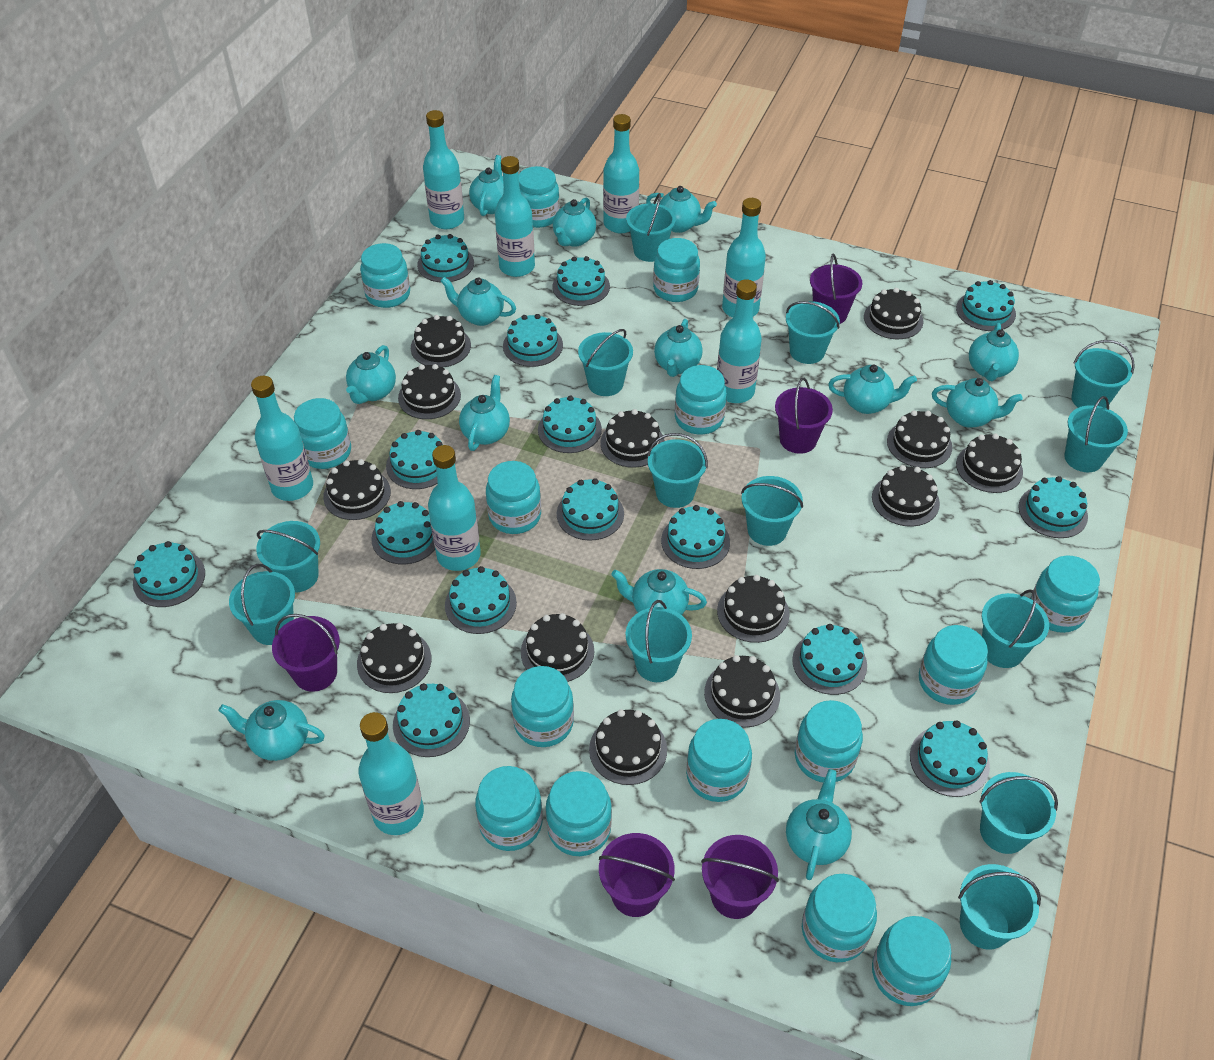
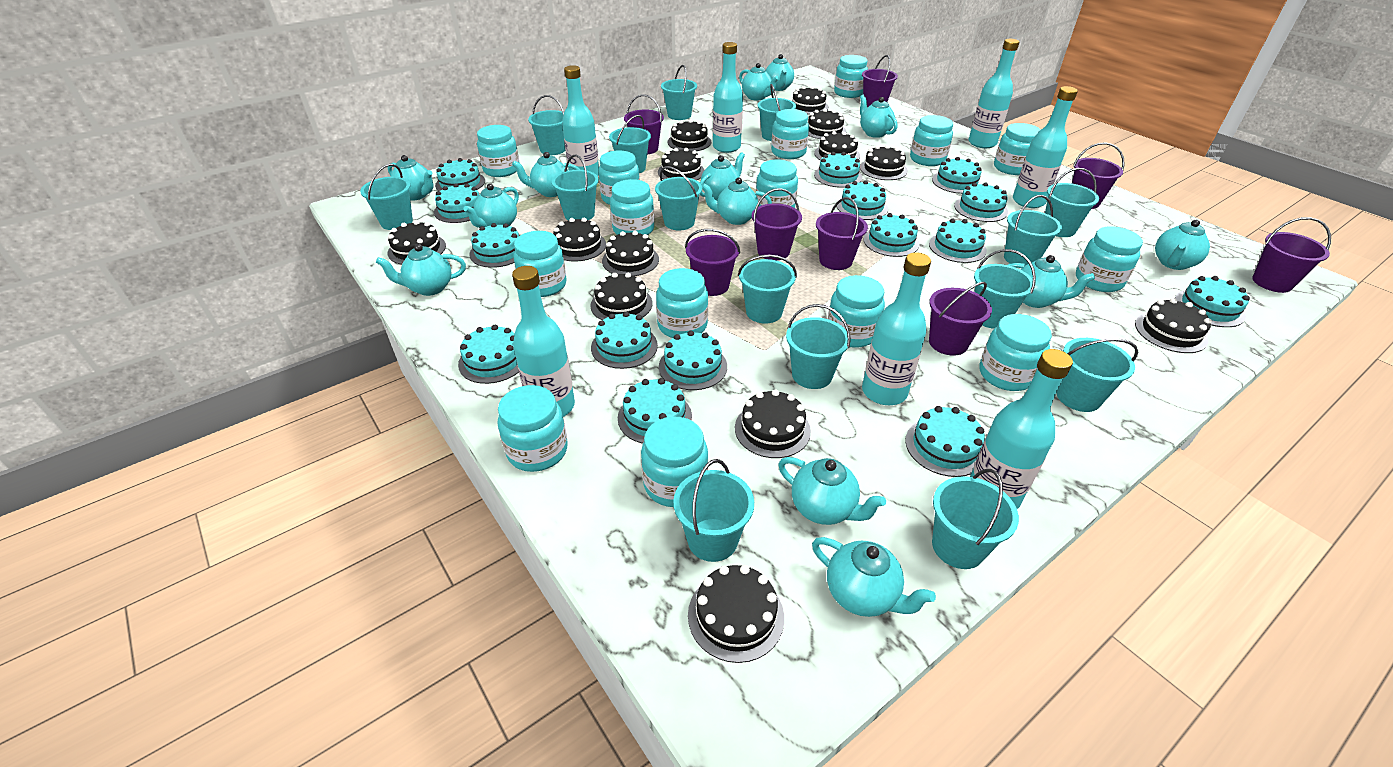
purple bucket: [272,614,340,692] [599,833,675,917] [701,835,779,919] [775,378,833,454] [810,254,863,324] = 5 -> [624,95,664,154] [685,229,740,296] [752,188,802,260] [816,197,868,270] [862,55,898,107] [929,282,992,356] [1072,142,1125,209] [1252,217,1331,293] = 8
turquoise bottle: [251,376,313,501] [359,712,424,835] [423,110,464,229] [428,445,481,571] [495,156,535,277] [603,114,639,233] [717,279,762,403] [722,198,766,318] = 8 -> [512,266,575,417] [562,65,599,176] [713,42,743,153] [862,252,931,405] [968,39,1019,148] [970,349,1073,509] [1013,86,1078,208] = 7
turquoise bucket: [229,564,295,645] [256,521,320,593] [578,329,633,396] [626,193,676,262] [626,600,692,682] [647,433,708,508] [741,476,803,546] [786,301,840,364] [958,864,1041,950] [979,772,1058,854] [982,590,1049,668] [1064,396,1128,472] [1071,340,1135,408] = 13 -> [360,164,413,230] [528,95,566,155] [552,154,599,221] [609,115,651,173] [655,166,702,230] [661,65,697,120] [673,459,754,562] [738,254,797,324] [757,84,796,141] [786,304,851,389] [932,469,1019,569] [974,249,1036,329] [1004,195,1062,266] [1045,168,1099,237] [1056,338,1138,412] = 15

